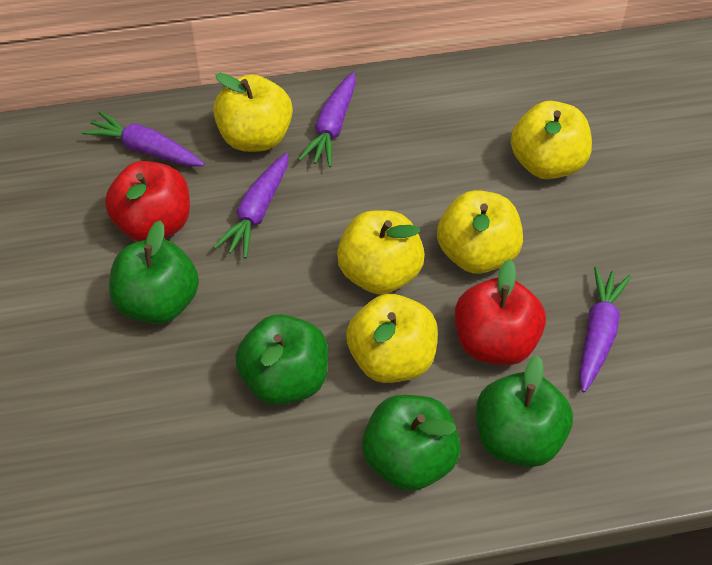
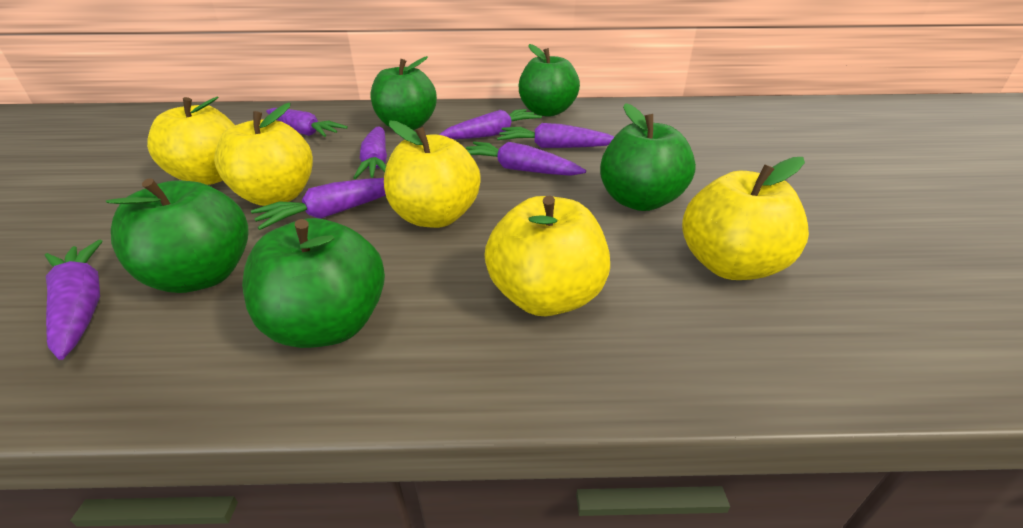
green apple: [109,221,199,324] [235,314,328,405] [362,395,461,491] [476,355,573,467] = 4 -> [106,178,249,293] [242,218,385,348] [370,56,437,130] [519,44,580,117] [600,103,696,211] = 5
purple carrot: [82,111,205,167] [213,153,288,258] [299,72,356,167] [579,267,631,392] = 4 -> [45,240,102,360] [251,178,386,230] [266,108,348,137] [353,127,387,179] [439,109,542,139] [466,142,586,176] [497,123,614,148] = 7
red apple: [105,161,190,241] [455,259,546,365] = 2 -> none = 0

